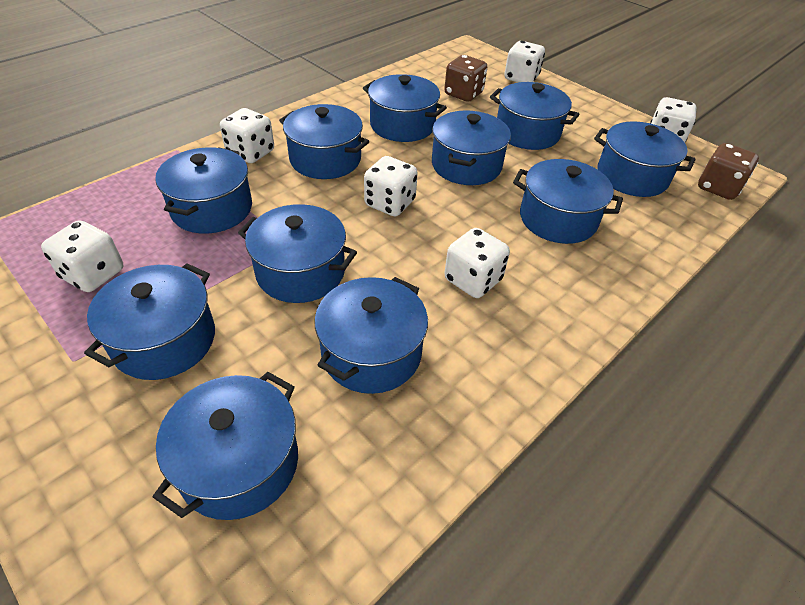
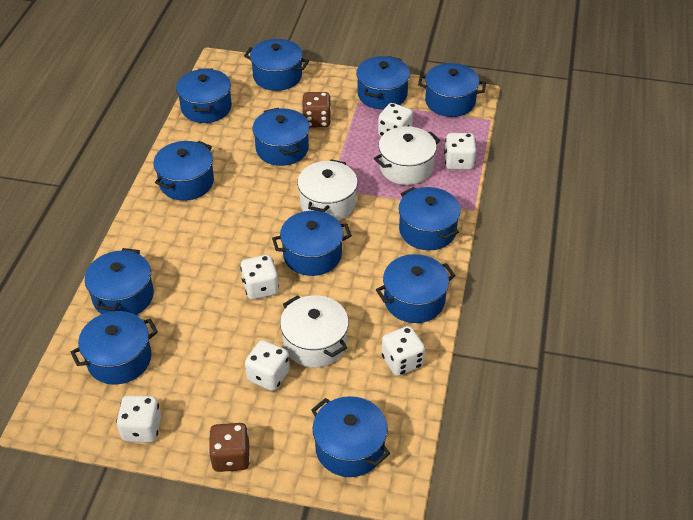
blue pot: [84,264,215,380] [153,372,298,520] [155,147,252,234] [238,204,357,303] [279,104,369,179] [314,277,428,394] [363,74,447,142] [432,110,511,185] [490,82,579,150] [513,159,623,244] [594,121,695,197] = 11 -> [71,311,158,385] [85,248,154,315] [154,141,214,201] [176,68,232,123] [244,39,309,91] [252,108,310,166] [272,211,352,276] [311,396,390,477] [356,56,410,109] [376,254,456,323] [399,187,461,250] [418,63,486,117] = 12
white pot: none = 0 -> [280,295,349,368] [297,159,358,221] [374,126,440,185] = 3

